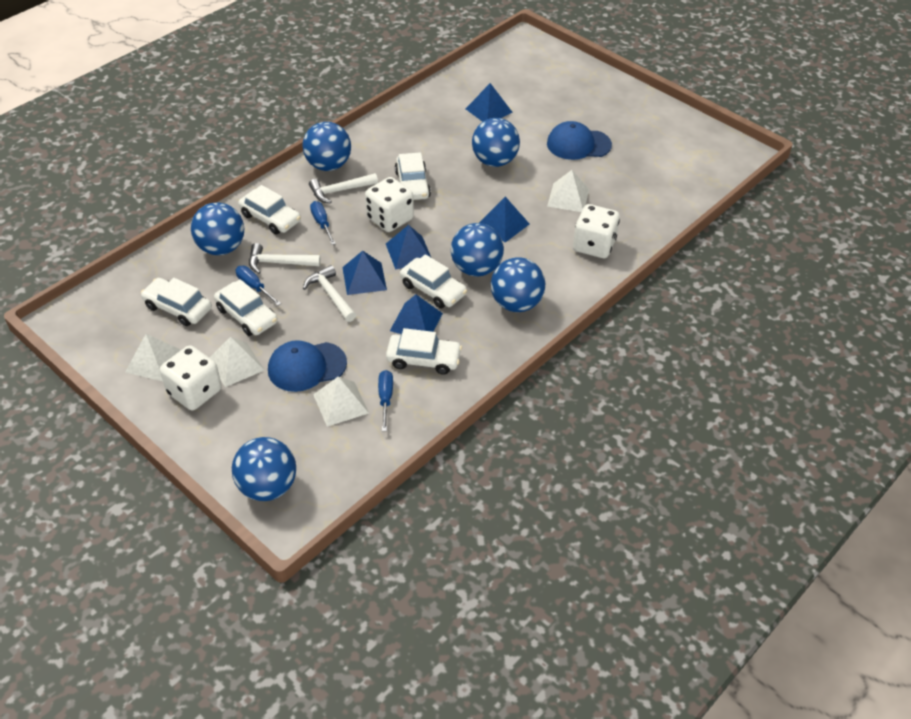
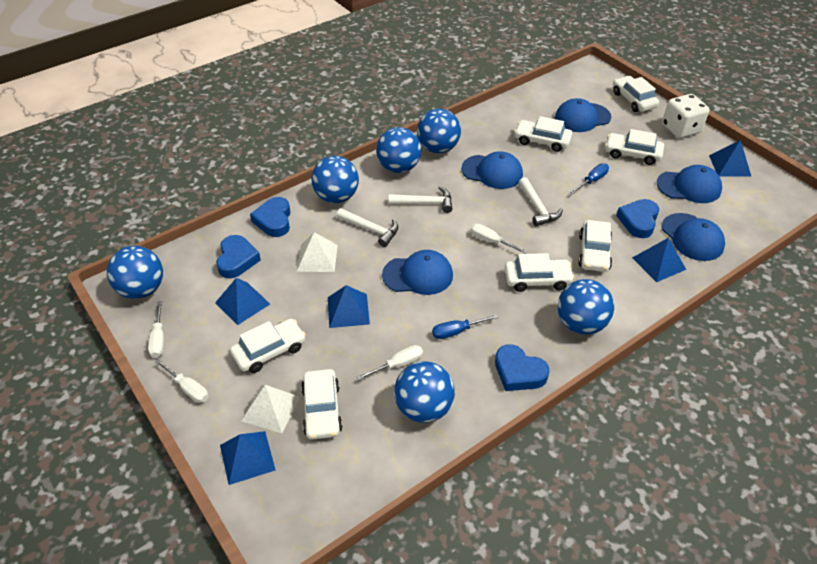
blue cap: [268,340,347,392] [547,121,612,160] = 2 -> [382,250,453,295] [461,151,523,189] [555,98,611,132] [657,165,722,203] [661,213,725,261] = 5
blue heart: none = 0 -> [216,235,261,278] [250,197,290,237] [495,344,550,391] [616,199,659,238] = 4
blue screwdriver: [236,266,281,306] [310,201,336,245] [378,370,393,431] = 3 -> [432,314,499,339] [571,163,609,194] = 2
white car: [141,278,212,326] [214,279,278,336] [238,185,301,235] [386,328,462,375] [395,152,431,200] [400,254,467,308] = 6 -> [230,319,306,373] [301,369,343,440] [505,253,575,292] [514,116,572,152] [578,220,612,272] [605,129,664,165] [613,76,659,112] = 7
white dice: [160,345,222,410] [365,177,414,232] [573,204,620,258] = 3 -> [662,94,709,138] = 1
white pyramid: [125,334,181,381] [210,337,264,387] [313,377,369,427] [547,170,589,212] = 4 -> [241,385,300,433] [297,232,338,272] = 2
white screwdriver: none = 0 -> [148,301,164,358] [155,359,208,403] [357,345,423,380] [470,224,527,254] = 4

